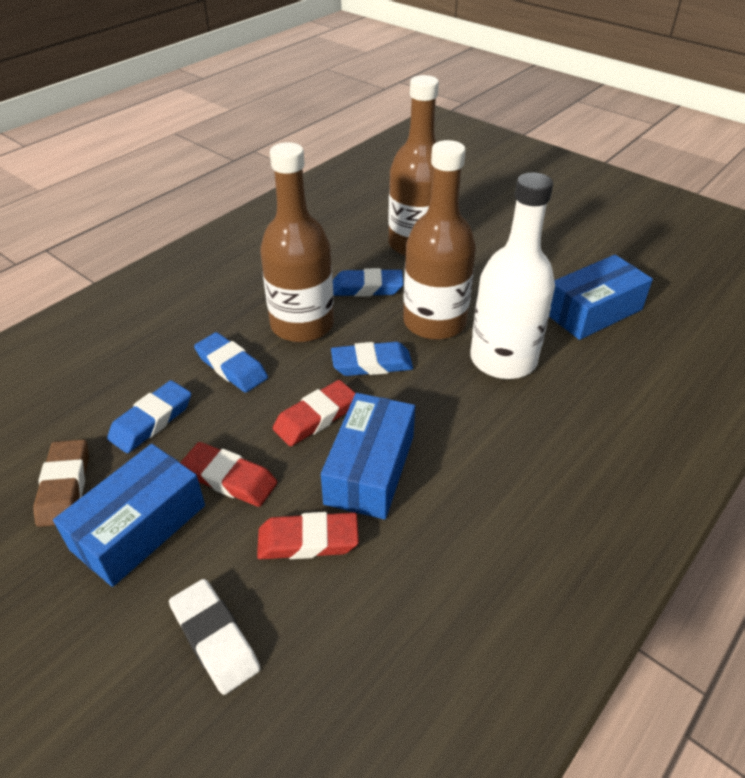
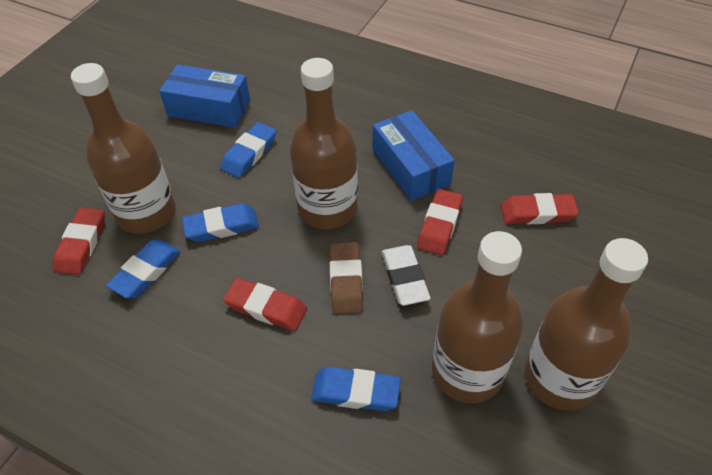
blue box: [53,444,205,587] [321,393,415,520] [549,255,653,340] = 3 -> [159,64,250,128] [373,110,455,201] = 2
brown bottle: [260,142,334,342] [388,75,439,256] [403,140,476,340] = 3 -> [71,63,176,234] [290,58,358,229] [432,231,523,403] [525,238,648,410] = 4
red eraser: [180,442,277,507] [257,512,359,559] [273,380,355,446] = 3 -> [53,207,105,275] [223,278,307,331] [417,189,463,255] [501,193,579,224] = 4
white bottle: [470,172,555,379] = 1 -> none = 0

